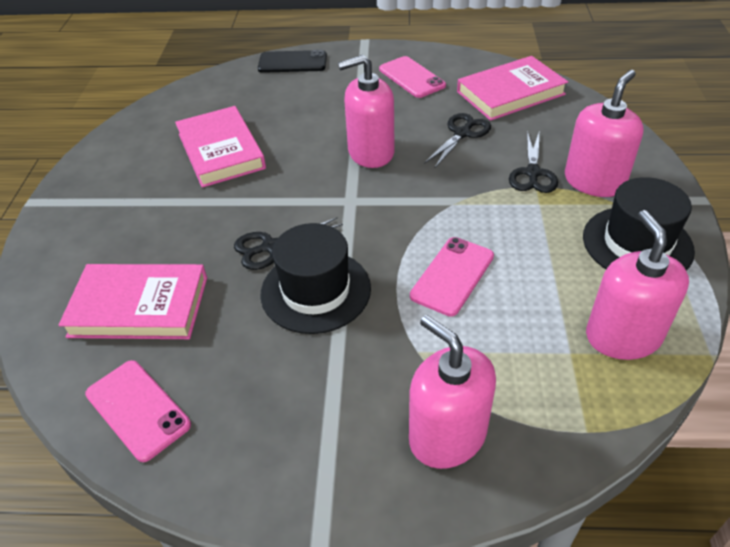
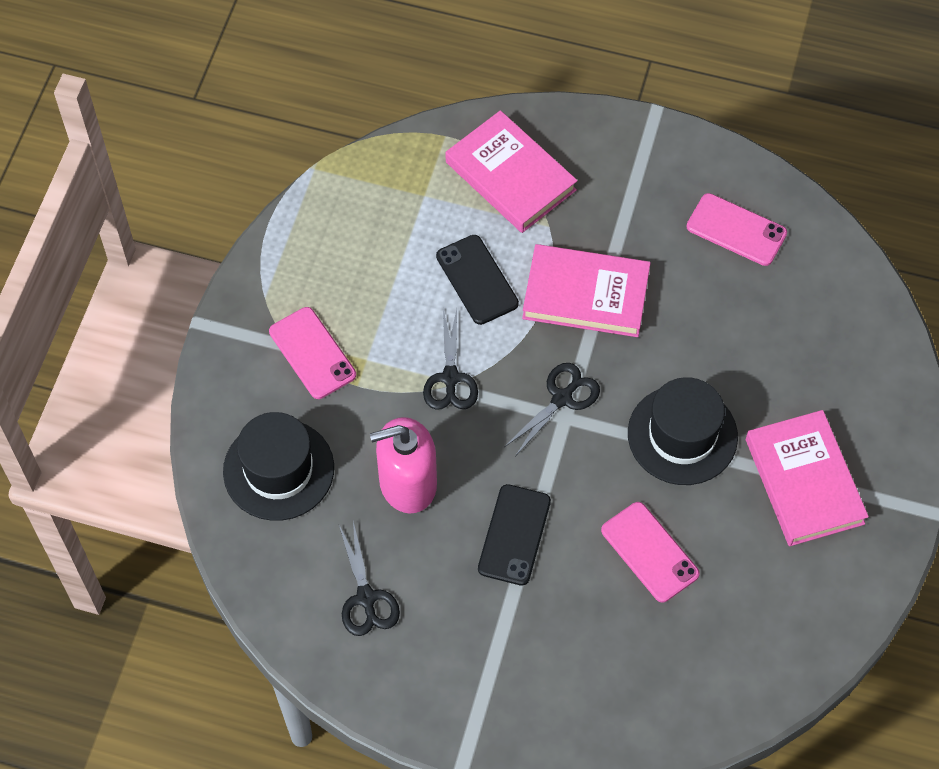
black phone: [258,50,327,73] = 1 -> [436,235,519,325] [478,484,551,586] = 2
pink soap dispenser: [338,55,395,168] [409,315,496,469] [565,70,644,197] [586,210,689,360] = 4 -> [370,417,437,514] = 1

